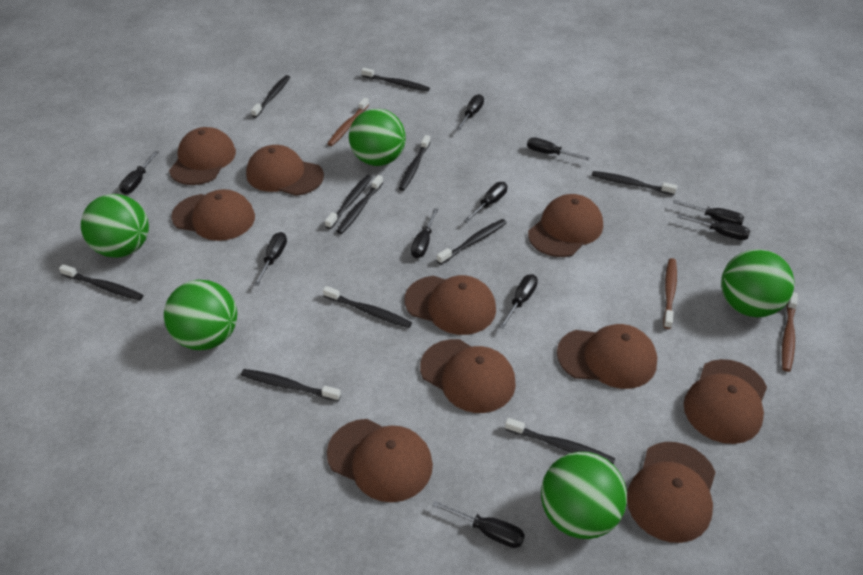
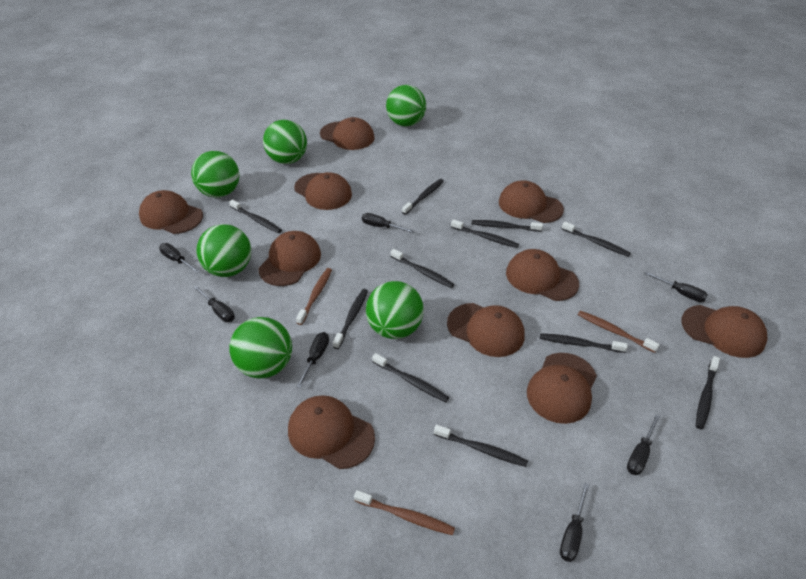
black screwdriver: [119,151,159,194] [254,232,287,286] [411,208,438,258] [432,501,525,548] [456,94,484,131] [464,182,507,222] [499,274,538,329] [527,137,590,161] [673,200,744,225] [677,214,750,240] = 10 -> [159,243,200,273] [193,285,235,322] [296,332,329,388] [362,213,414,233] [560,483,589,562] [627,414,660,475] [644,271,707,302] = 7
green ball: [81,194,149,258] [164,280,237,350] [349,109,406,166] [541,452,627,539] [721,249,795,317] = 5 -> [191,151,239,198] [197,224,251,277] [229,317,292,379] [263,120,307,164] [366,281,424,339] [386,85,426,127] = 6

